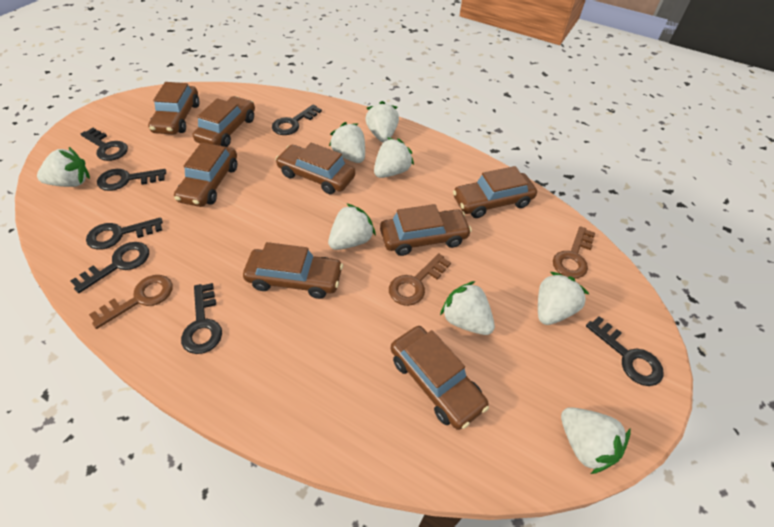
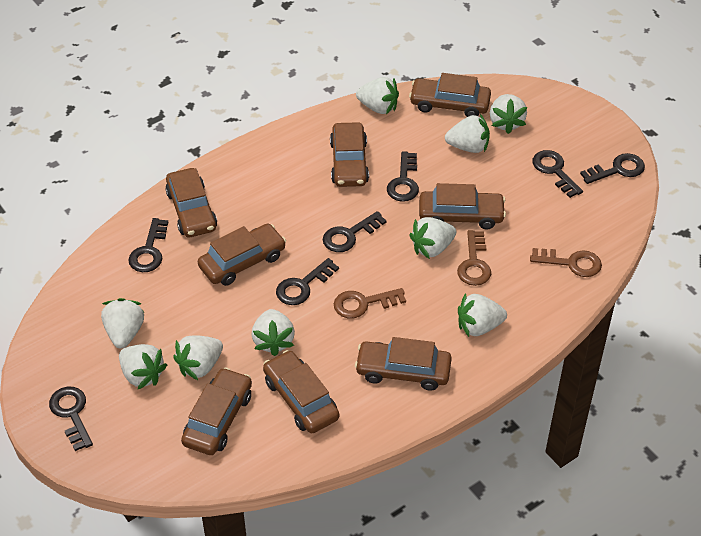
white strawberry: [37,147,90,187] [328,203,376,250] [329,122,365,163] [365,101,399,142] [374,138,414,178] [440,281,495,335] [538,272,589,325] [561,407,631,474] = 8 -> [101,298,144,349] [119,344,167,389] [173,335,223,380] [252,309,295,356] [356,77,399,114] [410,217,456,259] [445,114,490,153] [458,293,507,337] [490,94,527,134] = 9

